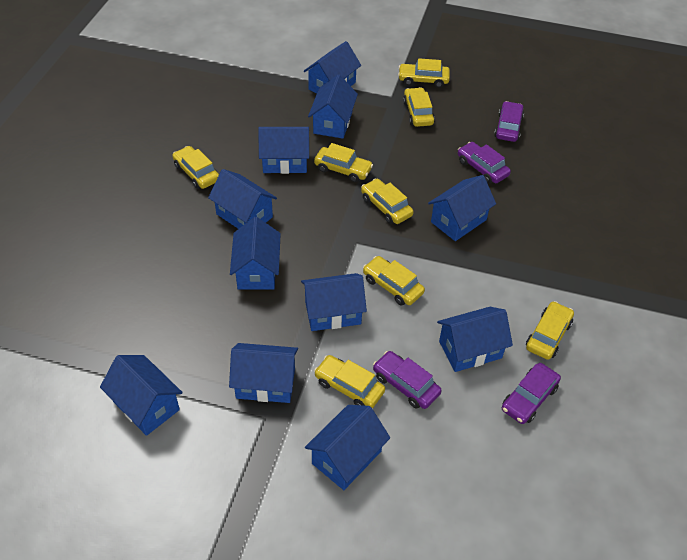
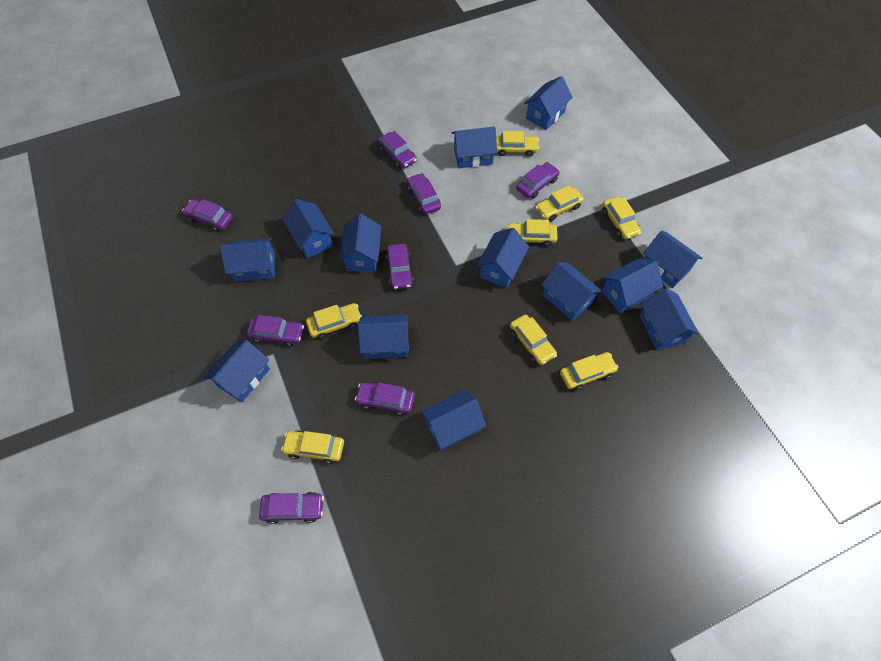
blue house: [100,355,183,436] [208,169,277,229] [229,343,298,403] [230,217,281,290] [258,127,309,174] [301,273,367,331] [304,41,361,94] [305,405,390,490] [308,75,358,139] [428,175,496,241] [437,307,513,372] = 11 -> [204,340,270,402] [220,238,275,282] [282,199,334,258] [339,214,382,272] [358,315,409,359] [420,390,486,451] [452,126,497,168] [477,228,529,288] [524,76,573,130] [541,262,602,321] [602,258,663,313] [640,288,699,350] [643,230,702,288] = 13
purple car: [373,351,442,409] [458,142,511,184] [494,101,524,142] [502,363,561,424] = 4 -> [182,199,233,231] [247,315,304,346] [259,492,324,524] [355,382,415,415] [378,131,417,169] [386,244,414,290] [407,173,441,214] [516,162,560,199] = 8

